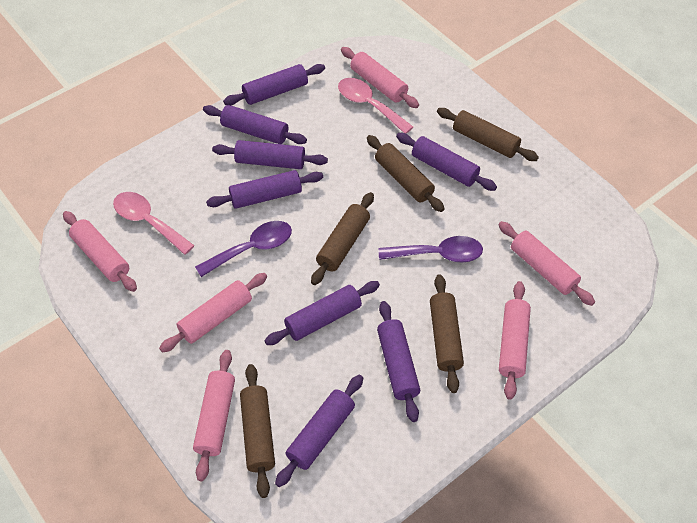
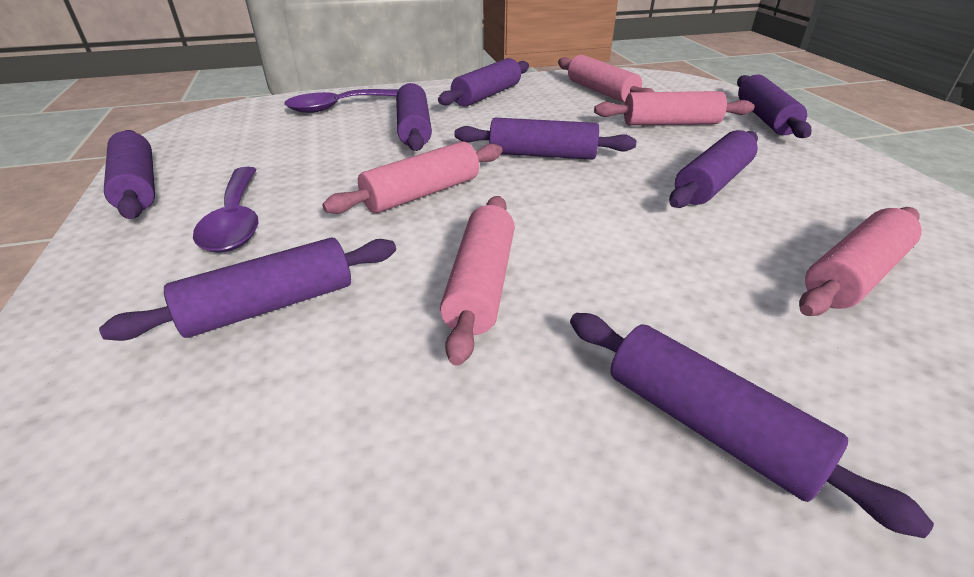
brown rolling pin: [240,364,275,498] [311,192,374,285] [367,135,445,212] [430,274,464,393] [437,108,539,161] = 5 -> none = 0
pink rolling pin: [63,211,137,292] [159,273,267,353] [193,350,235,481] [341,47,419,108] [498,221,595,306] [499,281,531,400] = 6 -> [322,141,502,214] [440,196,515,366] [558,55,655,103] [594,91,755,125] [799,207,922,316] = 5
pink spoon: [113,192,195,255] [338,78,413,134] = 2 -> none = 0

